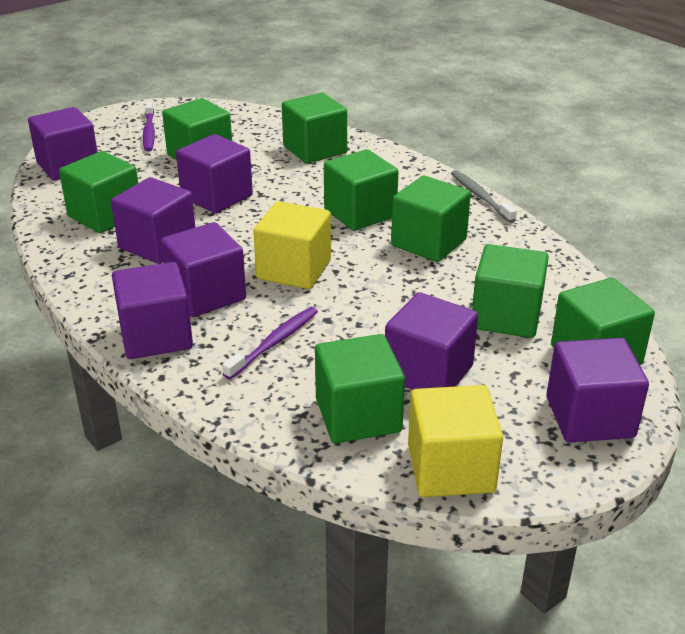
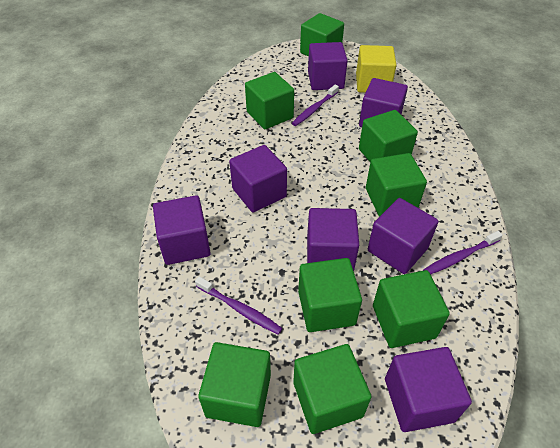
grey toothbrush: [451,170,517,223] = 1 -> none = 0
purple toothbrush: [143,101,155,152] [222,307,318,379] = 2 -> [195,276,282,335] [292,85,339,126] [423,231,503,275] = 3
yellow cube: [253,201,331,289] [408,385,503,497] = 2 -> [356,45,396,93] = 1

